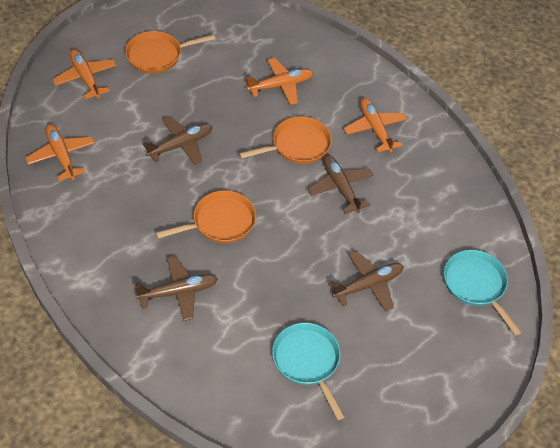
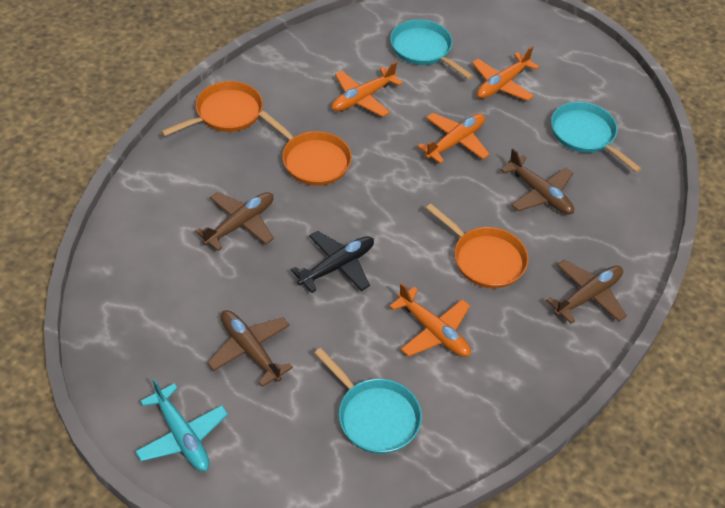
black plane: none = 0 -> [291,231,374,293] = 1
turquoise pan: [272,323,345,420] [444,250,522,335] = 2 -> [314,348,422,454] [390,20,473,79] [551,102,642,172] = 3
turquoise plane: none = 0 -> [135,378,228,471] = 1

